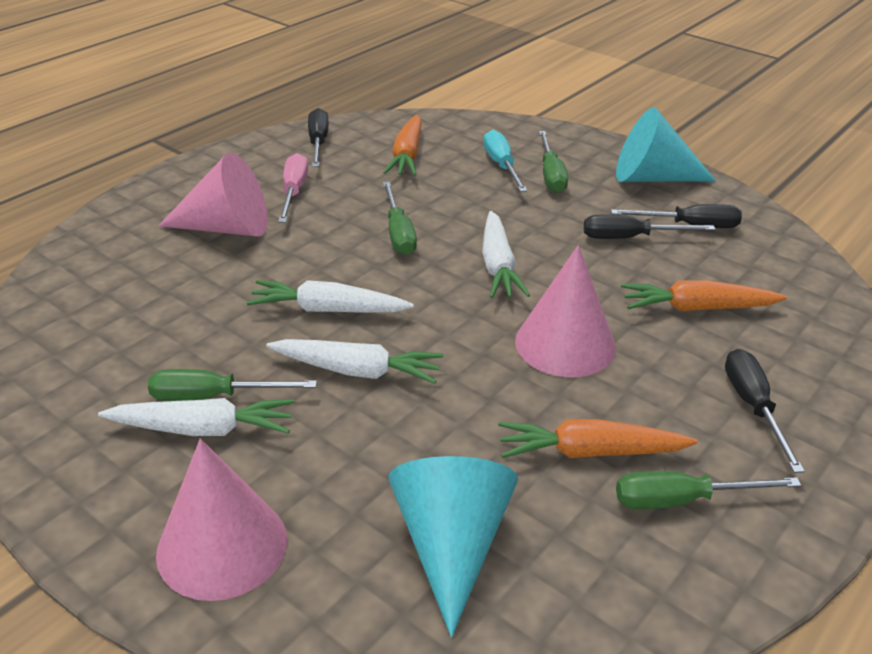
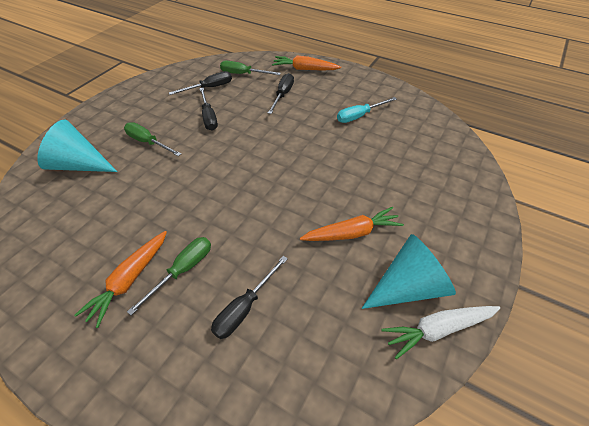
green screwdriver: [148,369,317,401] [383,182,417,255] [539,131,568,193] [616,471,801,509] = 4 -> [124,122,181,156] [127,237,211,315] [220,61,281,75] = 3
pink cone: [156,438,287,601] [158,153,268,237] [515,245,616,377] = 3 -> none = 0
pink screwdriver: [278,153,308,223] = 1 -> none = 0
white carrot: [98,398,294,436] [247,280,414,313] [266,339,443,384] [482,211,530,298] = 4 -> [381,306,500,360] = 1

